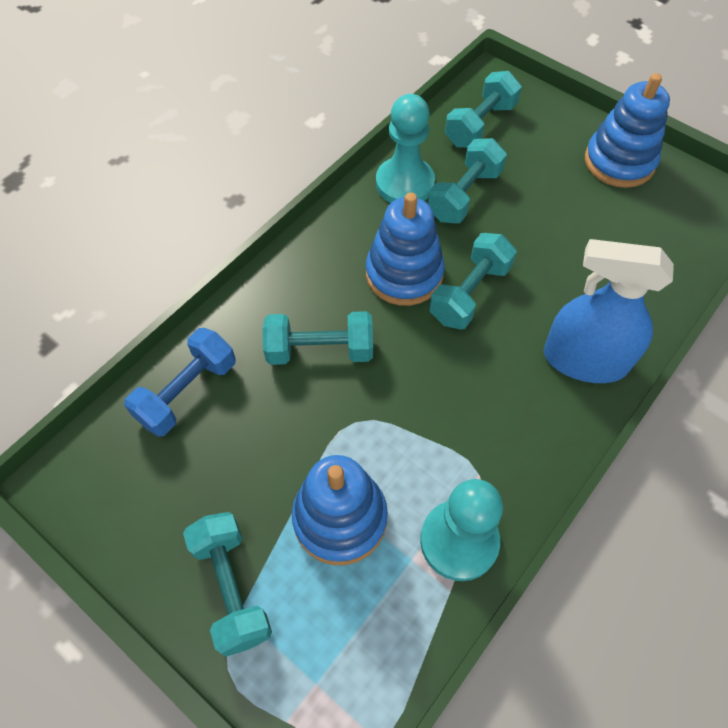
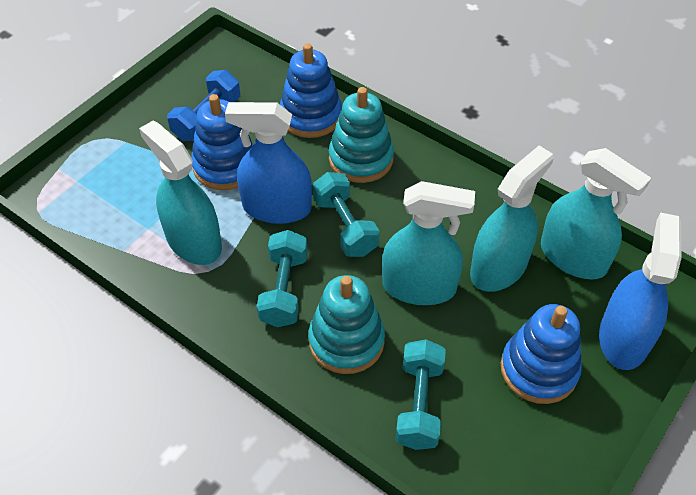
blue spray bottle: [544,239,674,383] = 1 -> [225,102,312,224] [599,212,682,370] = 2
turquoise dumbbell: [183,512,272,657] [262,311,373,365] [428,138,507,223] [429,233,517,329] [445,71,522,148] = 5 -> [257,230,308,327] [312,172,379,257] [395,340,446,450] = 3
turquoise pawn: [376,94,435,203] [420,479,503,581] = 2 -> none = 0
turquoise spray bottle: none = 0 -> [139,121,222,265] [382,181,475,305] [470,146,554,292] [541,148,651,280] = 4
turquoise stacking toy: none = 0 -> [308,275,385,374] [329,87,394,183] = 2

